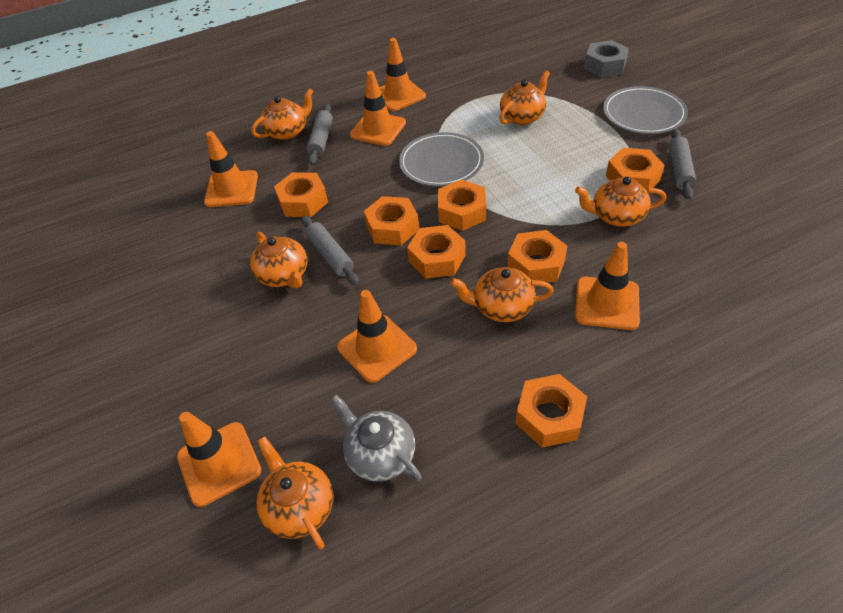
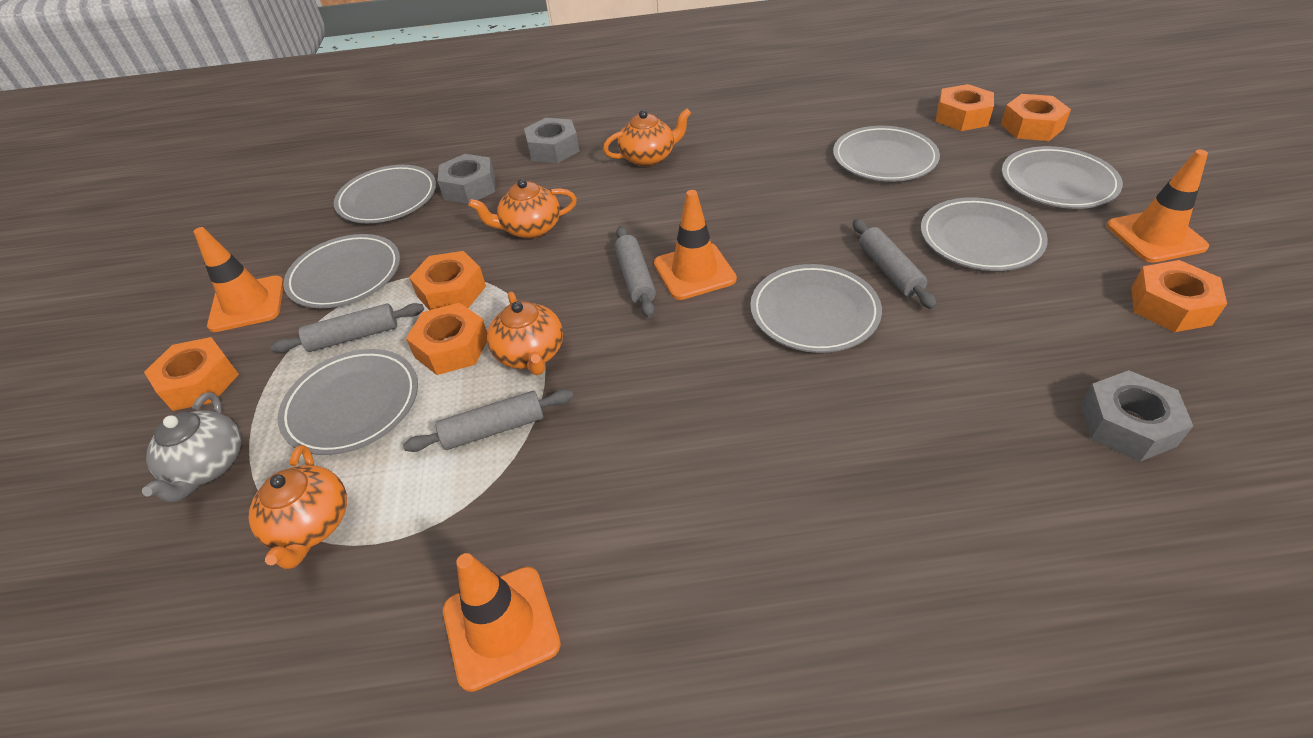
grey nut: [584,40,629,77] = 1 -> [438,154,495,204] [524,118,579,163] [1081,370,1193,462] = 3
grey plate: [399,132,484,187] [603,86,688,134] = 2 -> [278,349,418,455] [283,234,400,308] [334,165,436,223] [750,264,882,353] [833,126,940,182] [921,197,1048,271] [1001,146,1123,209] = 7
grey rolling pin: [301,216,359,285] [306,104,333,165] [668,129,696,200] = 3 -> [270,303,424,353] [403,389,574,452] [614,226,656,318] [853,219,937,309] = 4
orange nut: [274,172,328,217] [364,196,419,245] [407,225,466,279] [438,179,486,231] [507,230,567,283] [515,374,587,448] [606,148,665,191] = 7 -> [144,337,239,411] [406,303,487,375] [409,251,486,310] [936,84,994,131] [1001,94,1071,141] [1131,260,1227,332] = 6
orange teapot: [250,232,308,288] [251,88,314,140] [256,436,333,549] [450,267,554,322] [499,70,550,125] [575,177,666,227] = 6 -> [248,445,347,569] [468,179,577,239] [487,291,563,375] [603,109,691,167] = 4
orange traffic cone: [177,412,261,507] [204,131,258,207] [337,290,417,383] [350,71,406,146] [379,38,426,111] [575,242,640,330] = 6 -> [194,227,284,332] [443,553,561,692] [654,190,737,300] [1107,150,1209,263] = 4

